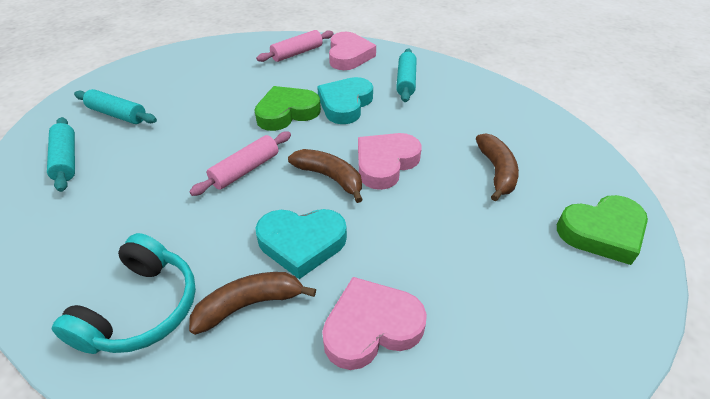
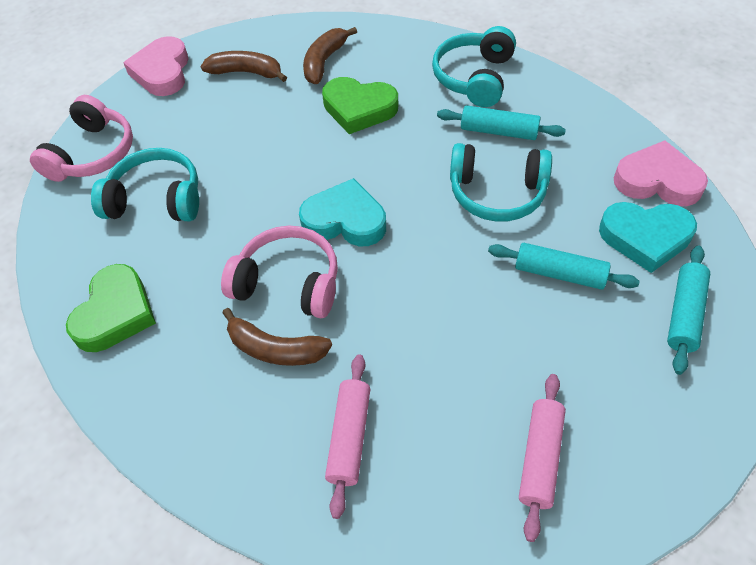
pink headphones: none = 0 -> [30,95,133,182] [221,226,338,318] = 2
pink heart: [322,277,427,370] [329,32,376,70] [358,133,422,190] = 3 -> [123,36,189,96] [614,140,708,206] = 2
turquoise headphones: [51,233,196,354] = 1 -> [91,148,199,221] [432,26,516,107] [450,143,552,222] = 3

